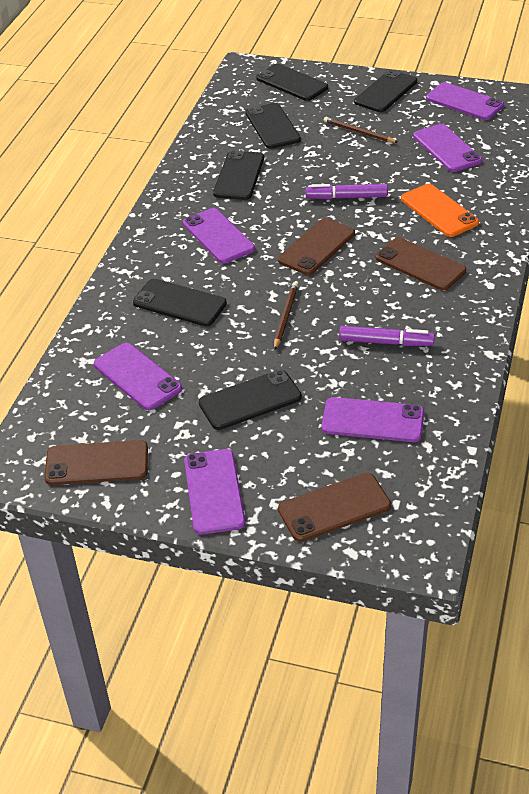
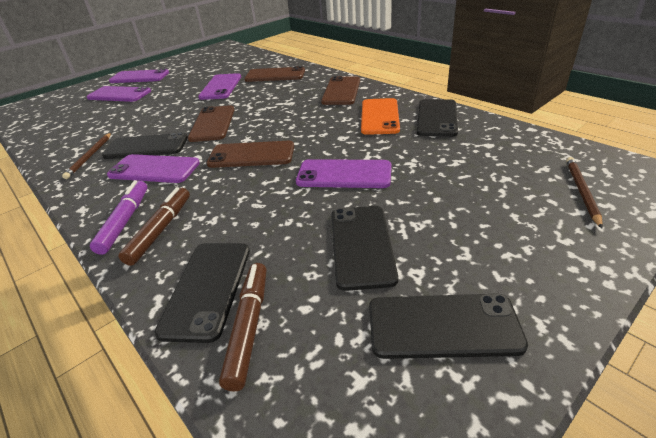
black phone: [133,279,227,326] [199,370,302,430] [213,150,264,200] [246,103,301,149] [256,64,328,101] [354,70,417,112] = 6 -> [102,132,188,159] [154,243,250,343] [331,206,398,291] [369,294,528,359] [417,99,458,137] = 5
brown marker: none = 0 -> [118,187,190,266] [219,263,266,391] = 2
purple marker: [305,184,388,199] [339,326,435,346] = 2 -> [90,180,147,255] = 1
purple phone: [94,343,182,410] [183,208,255,263] [184,449,245,535] [322,397,424,442] [413,124,482,172] [426,82,504,120] = 6 -> [87,86,151,102] [107,154,200,183] [109,69,169,83] [198,73,241,100] [296,159,391,188] = 5

